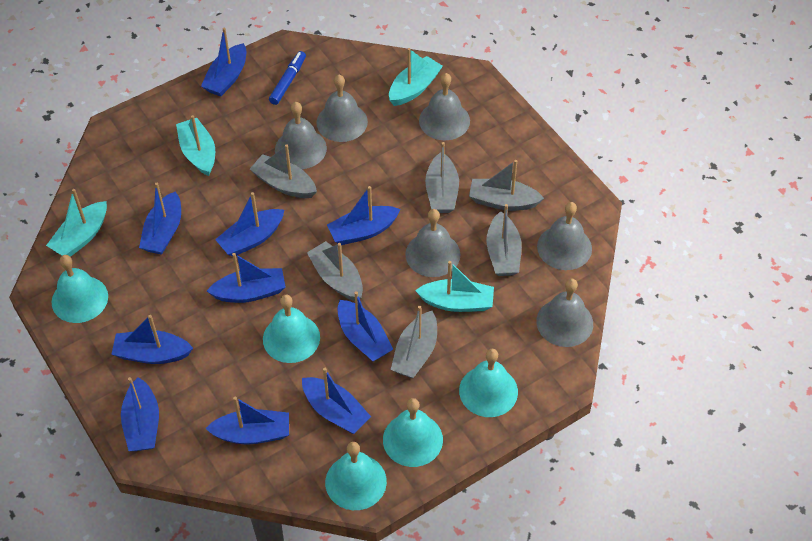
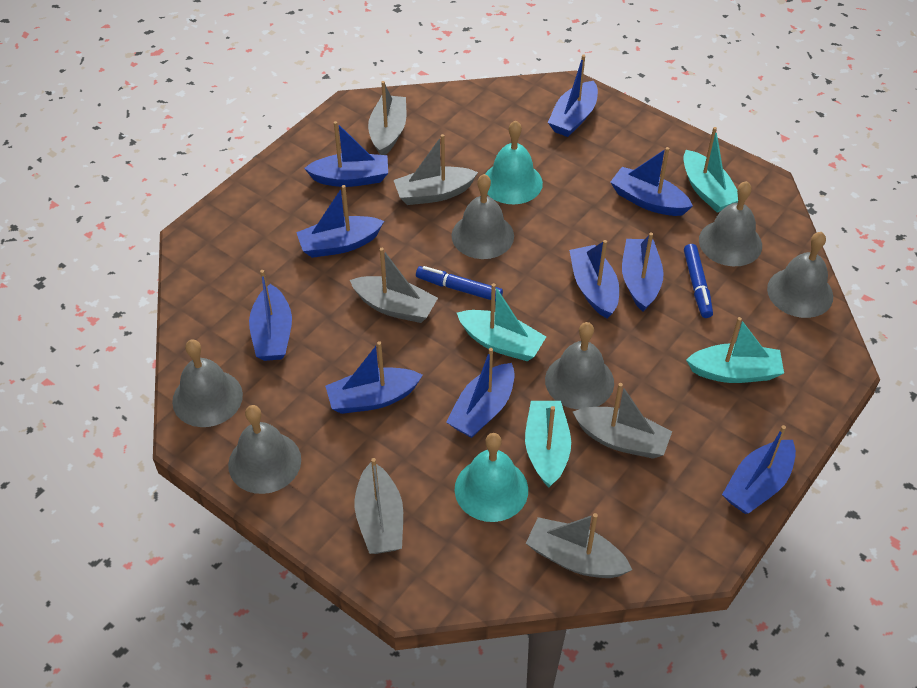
blue marker: [269,51,306,105] = 1 -> [416,266,503,302] [684,244,713,318] = 2
turquoise bell: [52,255,108,323] [263,294,320,363] [325,442,387,510] [383,398,443,467] [459,349,518,417] = 5 -> [455,433,528,522] [485,120,543,204] = 2

